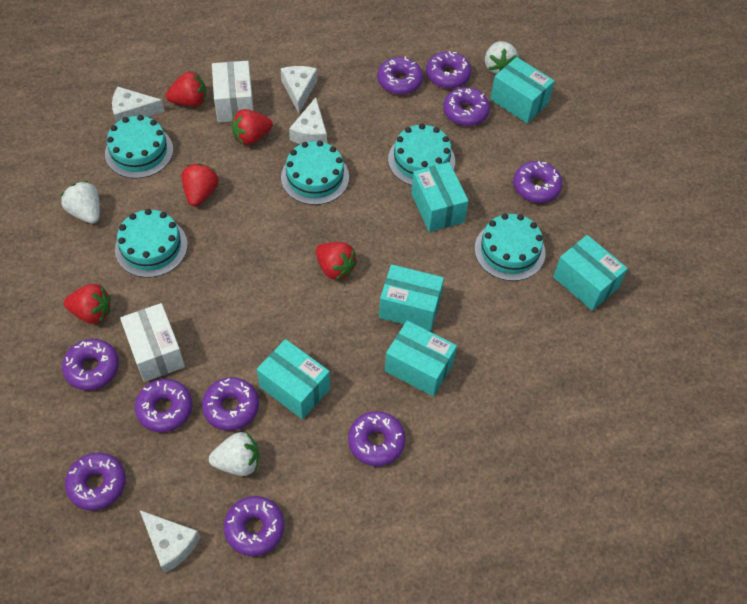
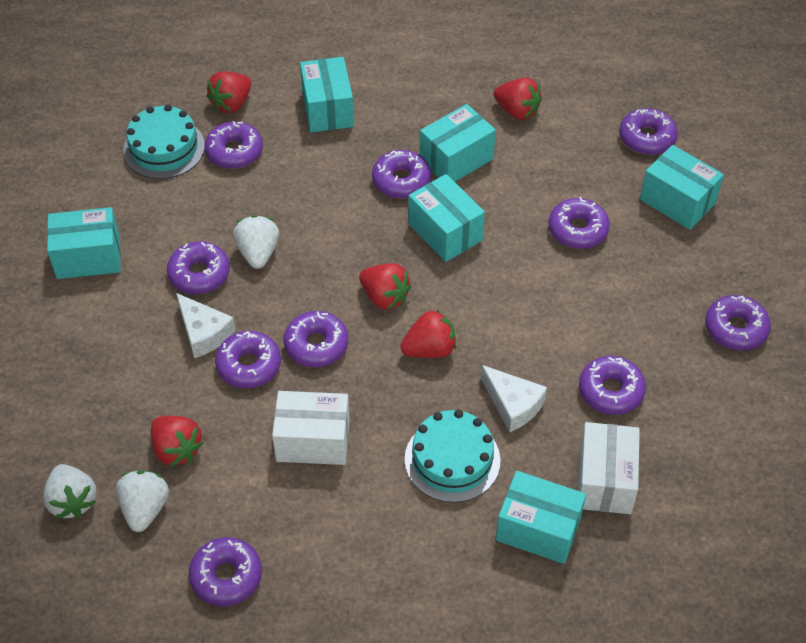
turquoise cake: [105,115,173,179] [115,209,188,278] [281,141,349,205] [388,124,455,186] [474,213,545,281] = 5 -> [123,105,205,179] [405,410,500,503] = 2
white cheese: [112,86,165,123] [140,510,200,573] [280,66,318,113] [289,97,327,144] = 4 -> [176,293,235,358] [481,365,547,432] = 2

